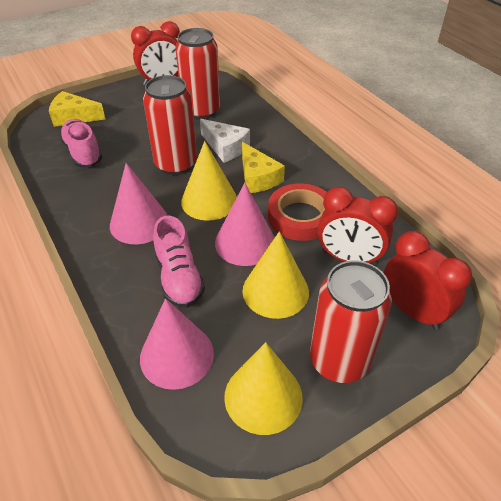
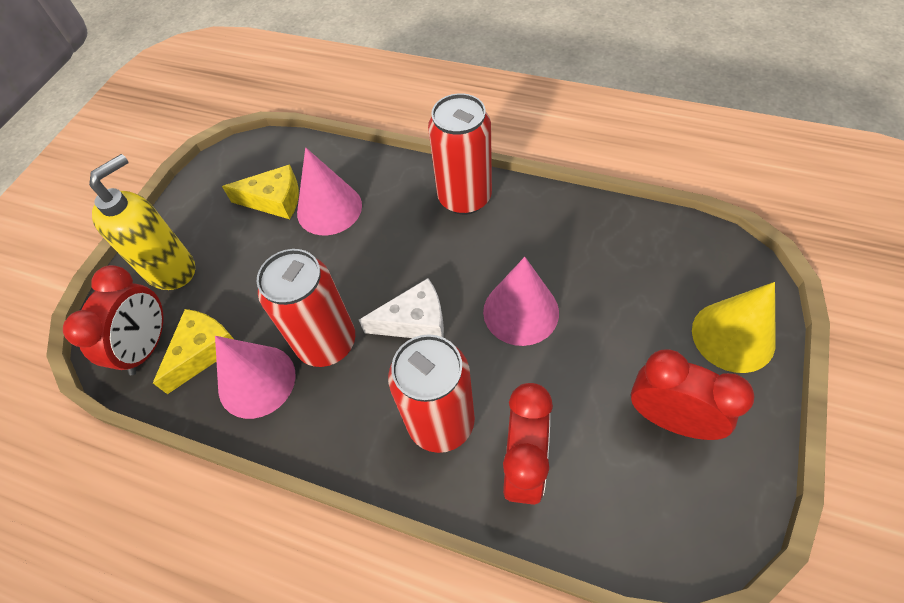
pink shoe: [59,119,102,167] [153,216,205,308] = 2 -> none = 0
red tape: [268,183,327,241] = 1 -> none = 0
yellow cone: [181,141,237,221] [224,342,303,435] [243,231,309,319] = 3 -> [692,282,776,373] = 1
yellow soap dispenser: none = 0 -> [89,154,195,290] = 1

